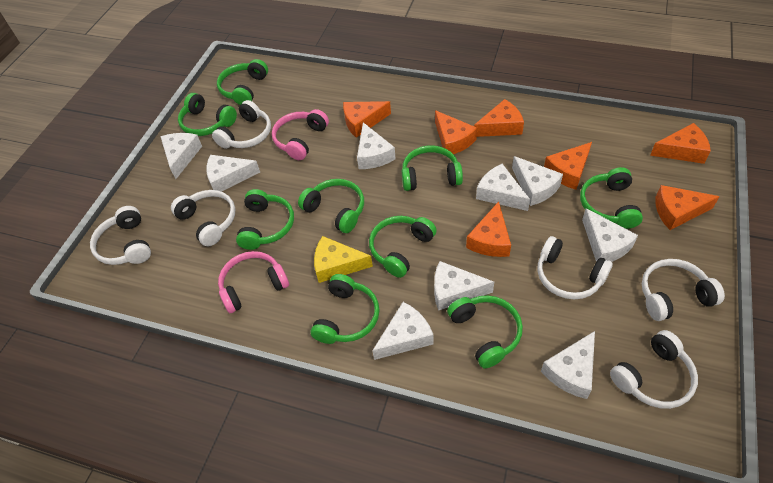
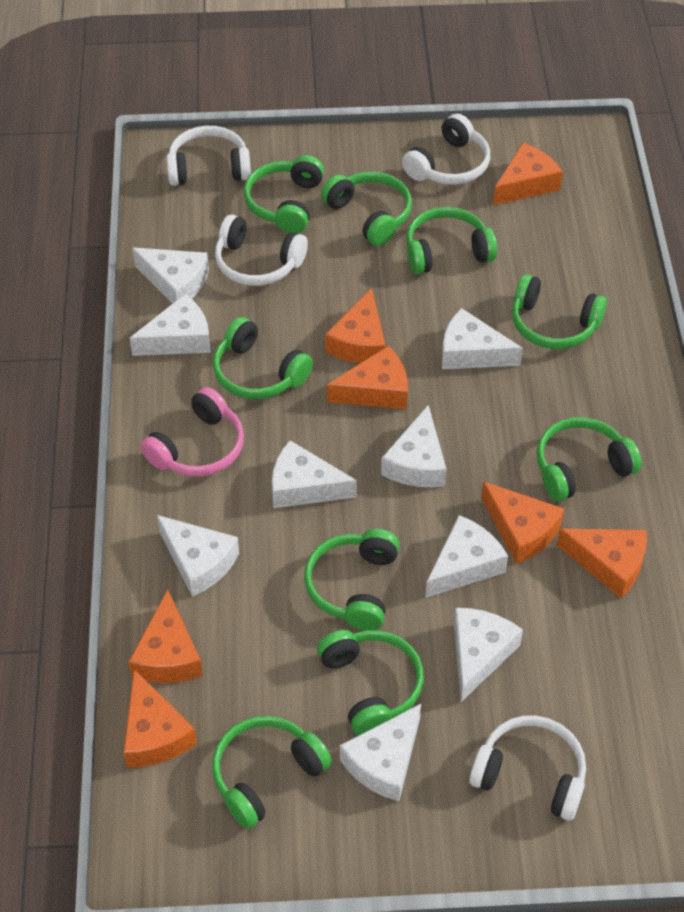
pink headphones: [218,251,289,313] [272,109,329,160] = 2 -> [141,387,244,476] = 1
white headphones: [90,206,151,265] [171,190,235,246] [212,100,271,149] [537,236,613,299] [610,330,698,409] [642,259,725,321] = 6 -> [166,126,251,186] [215,214,308,286] [402,114,490,185] [469,716,586,821] = 4
yellow cheese: [314,236,373,283] = 1 -> none = 0

